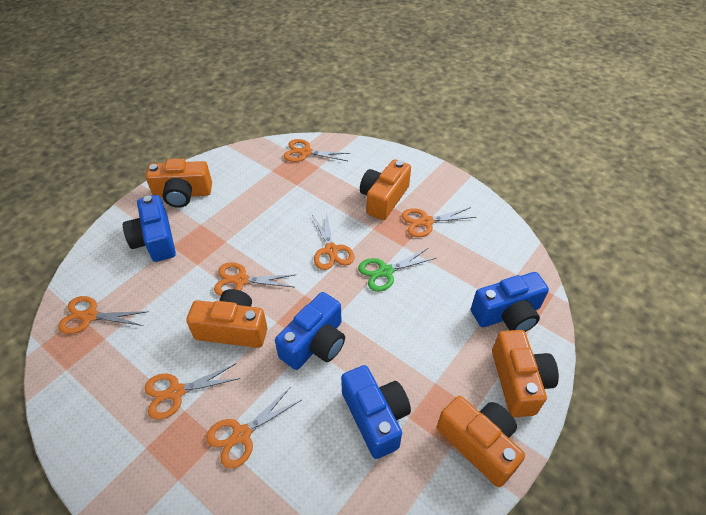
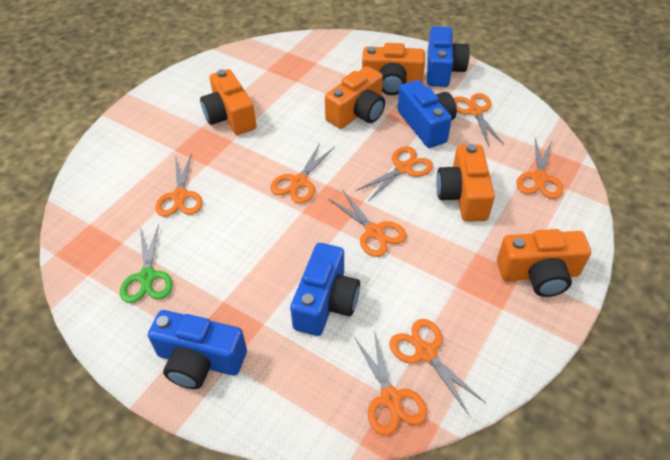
orange scissors: [58,296,149,334] [145,363,241,420] [206,388,301,469] [214,262,297,296] [284,139,351,162] [312,211,355,270] [402,207,476,237] = 7 -> [155,153,203,217] [270,143,335,203] [329,191,406,257] [354,330,427,436] [356,146,433,201] [389,319,486,415] [454,93,504,147] [516,138,563,199] = 8

